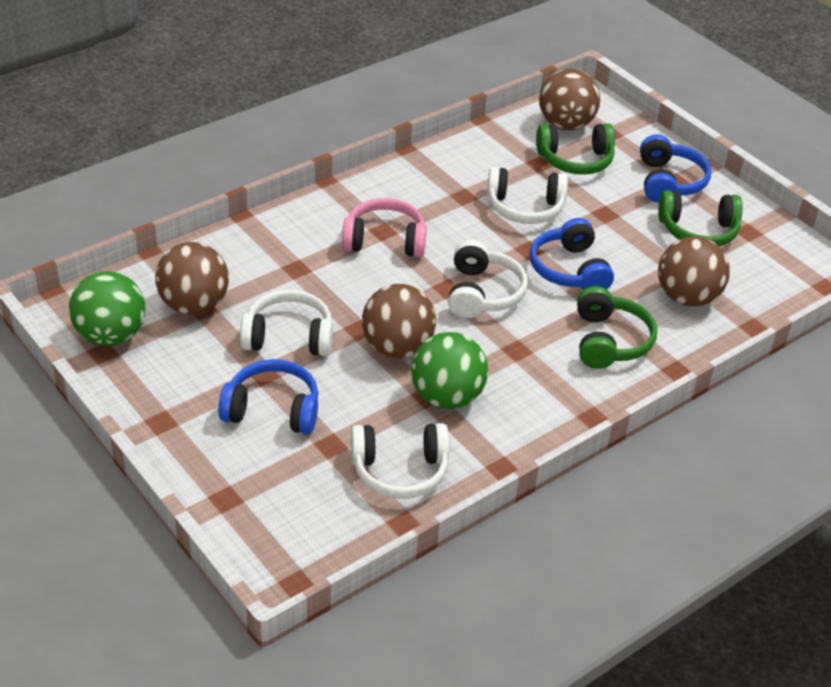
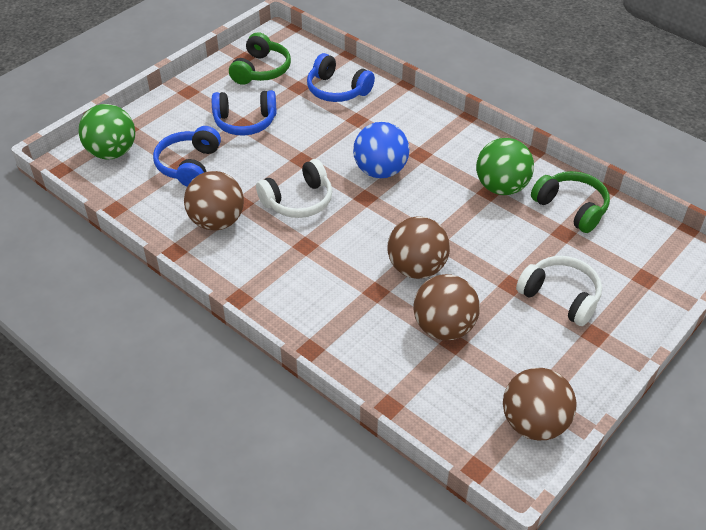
blue ball: none = 0 -> [353,122,409,178] = 1
green headphones: [536,123,615,175] [577,286,657,369] [658,190,743,246] = 3 -> [229,32,291,85] [531,171,610,233] = 2
pink headphones: [342,198,427,257] = 1 -> none = 0
white headphones: [240,290,333,356] [351,423,450,499] [448,240,528,318] [487,167,568,224] = 4 -> [256,159,332,218] [516,256,602,326] = 2

